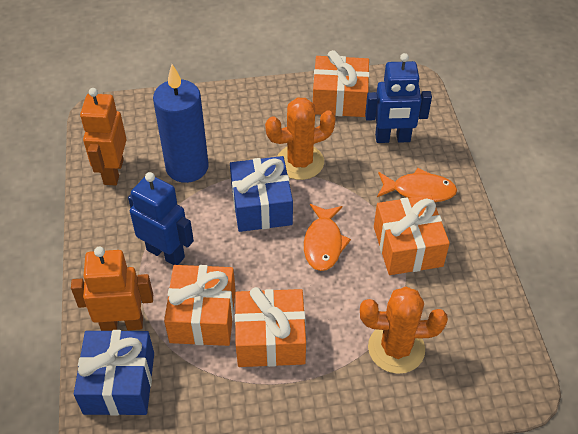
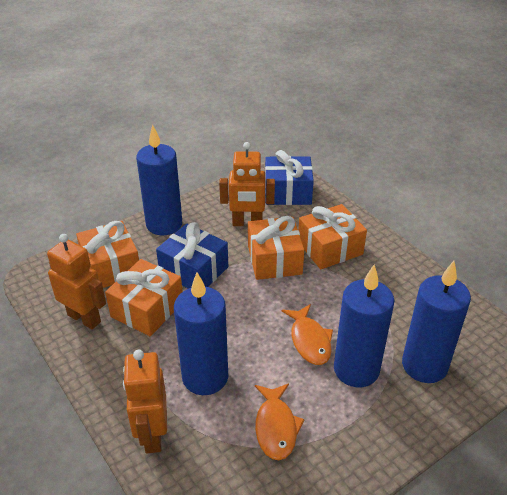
blue candle: [153,64,209,183] = 1 -> [136,124,182,235] [174,272,228,395] [334,264,394,387] [402,261,471,383] = 4
blue robot: [128,172,194,265] [365,53,432,143] = 2 -> none = 0
orange cactus: [265,98,336,180] [360,287,448,374] = 2 -> none = 0
orange robot: [71,246,153,331] [80,88,127,186] = 2 -> [47,234,106,329] [123,350,167,453] [219,142,275,226] = 3

